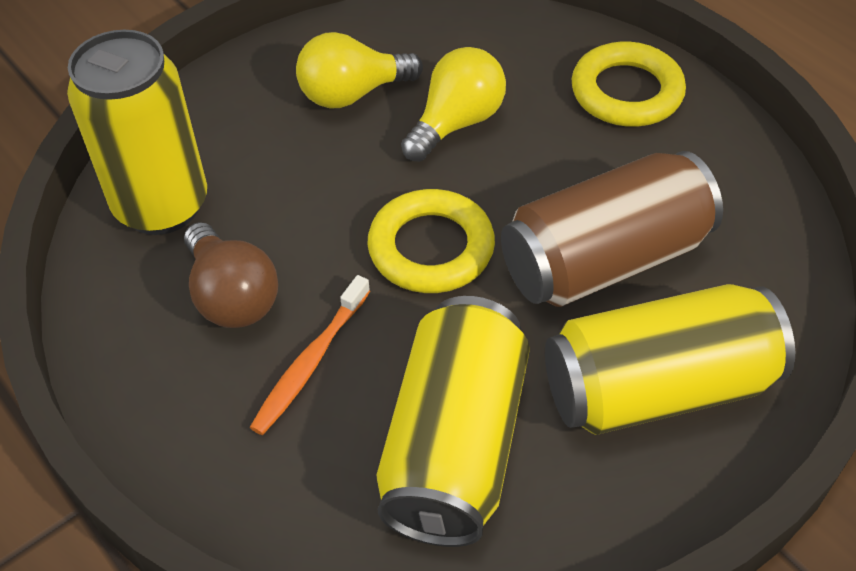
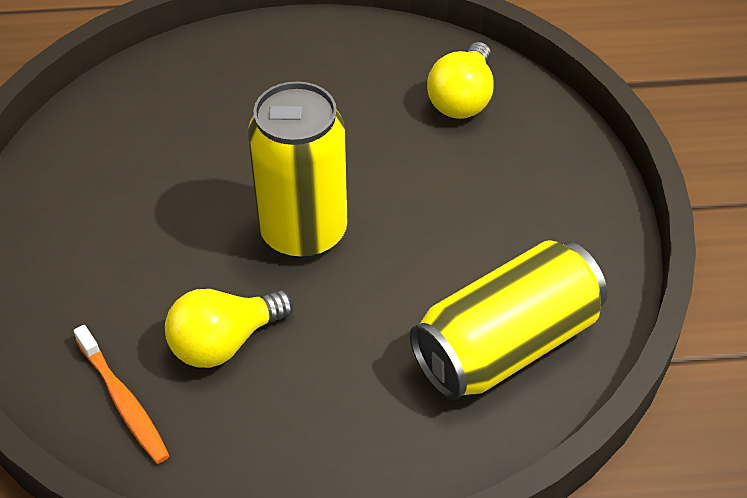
brown can: [501,151,723,307] = 1 -> none = 0
brown light bulb: [184,222,278,328] = 1 -> none = 0
yellow can: [67,30,207,235] [376,296,530,547] [545,284,795,435] = 3 -> [248,81,347,260] [410,240,607,400] = 2
yellow ring: [367,189,495,293] [572,42,686,127] = 2 -> none = 0

